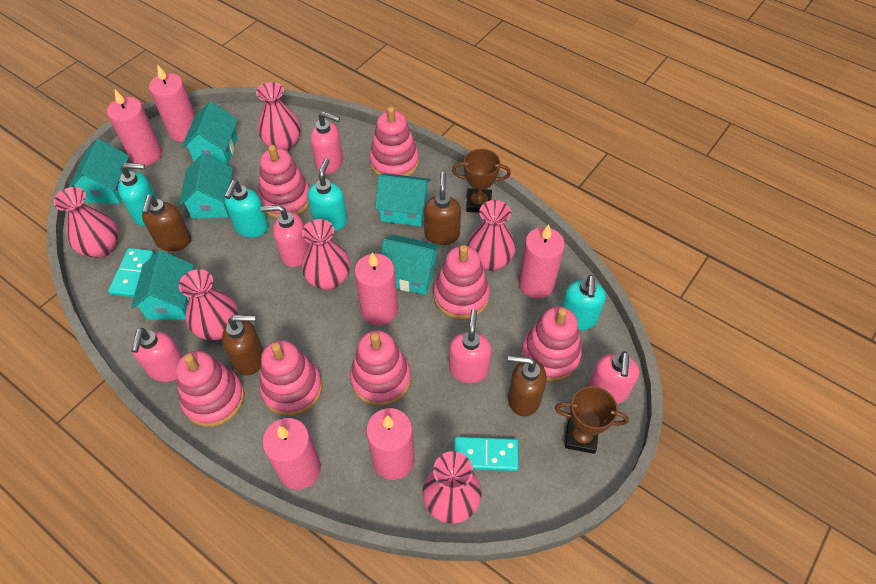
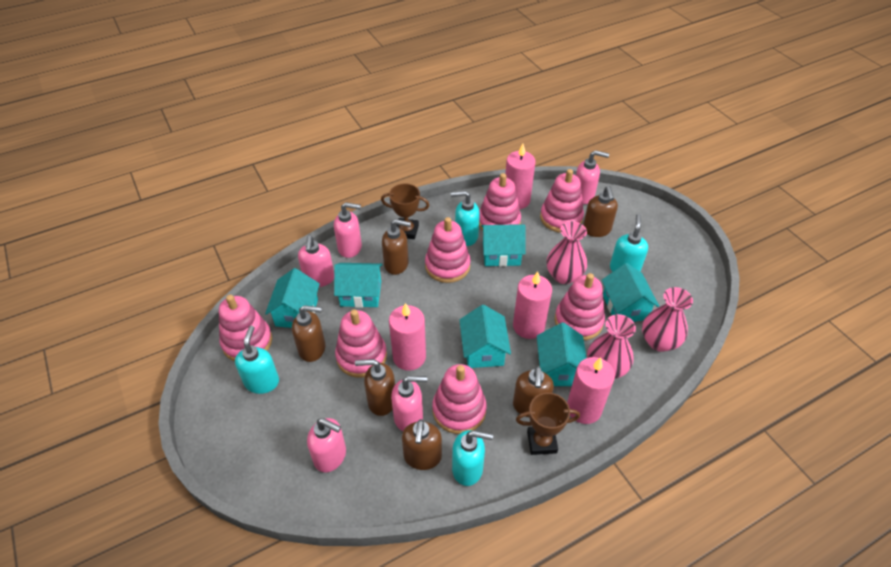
brown soap dispenser: [142,194,191,252] [222,315,264,376] [424,172,461,245] [508,355,546,417] = 4 -> [292,305,325,362] [355,359,395,416] [382,219,411,275] [402,419,442,470] [513,366,554,417] [583,186,618,237] = 6
pink candle: [107,90,162,166] [149,65,195,142] [262,418,321,490] [354,252,398,325] [366,408,415,480] [518,225,565,299] = 6 -> [389,303,426,371] [505,144,535,209] [513,271,552,339] [567,357,615,424] = 4
pink vase: [53,187,118,258] [179,269,238,340] [256,82,301,151] [301,219,350,290] [422,451,482,524] [468,200,516,271] = 6 -> [547,221,587,284] [587,314,636,379] [642,287,693,352] = 3
turquoise domino: [108,248,154,297] [454,437,519,471] = 2 -> none = 0

